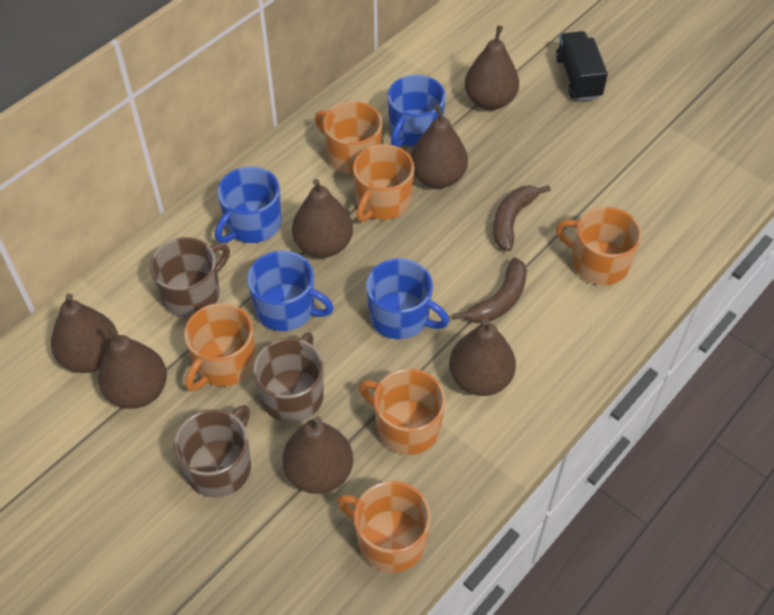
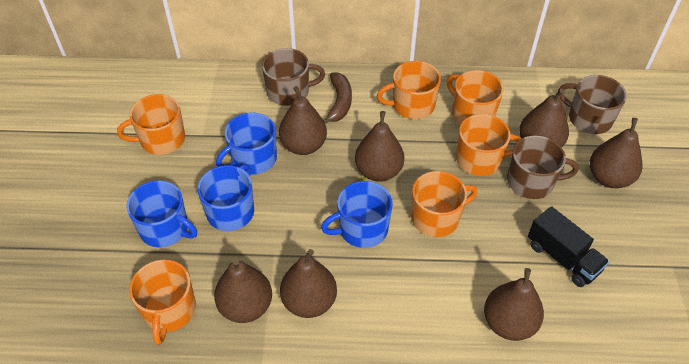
brown banana: [453,257,527,323] [493,185,551,251] = 2 -> [323,72,352,124] = 1

